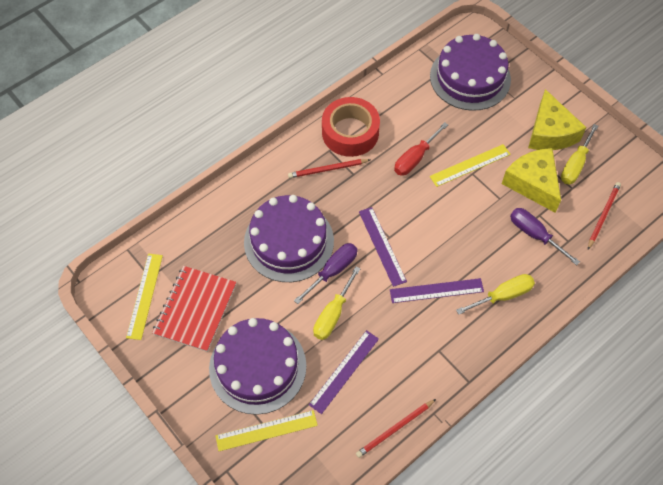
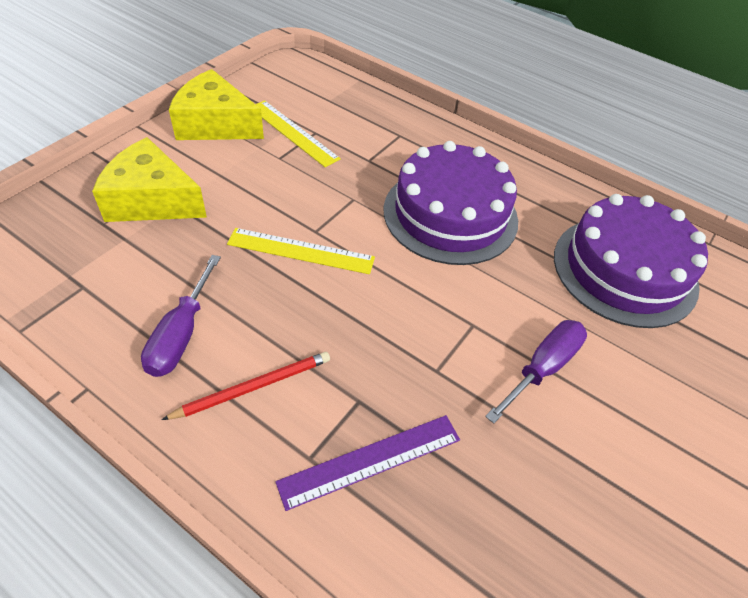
purple cake: [209,318,306,415] [244,195,334,282] [430,34,511,111] = 3 -> [384,141,518,265] [554,194,708,328] = 2
purple ruler: [309,330,379,414] [359,207,407,287] [390,278,484,303] = 3 -> [275,415,460,511] = 1
red notebook: [152,266,237,352] = 1 -> none = 0
red pencil: [288,159,370,178] [356,399,436,458] [588,182,621,249] = 3 -> [162,352,330,420] = 1
red screwdriver: [394,122,448,176] = 1 -> none = 0
red tape: [322,97,380,157] = 1 -> none = 0
yellow ruler: [126,253,163,340] [215,410,318,451] [430,144,511,187] = 3 -> [227,228,375,274] [256,100,341,167] = 2
yellow screwdriver: [313,266,361,340] [456,274,535,315] [561,124,598,184] = 3 -> none = 0

